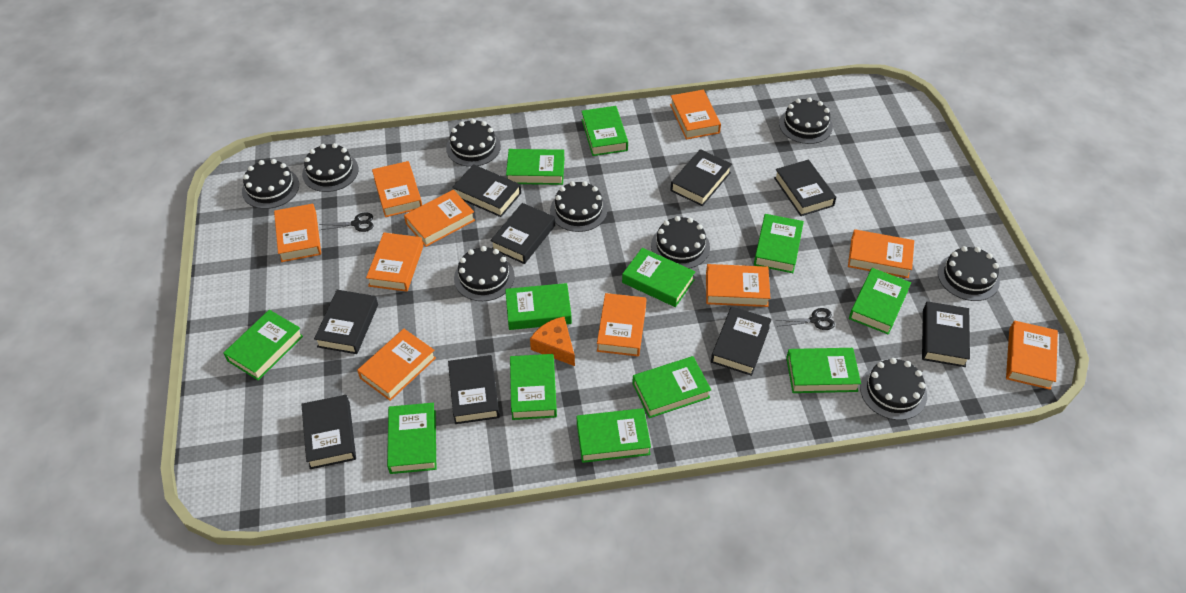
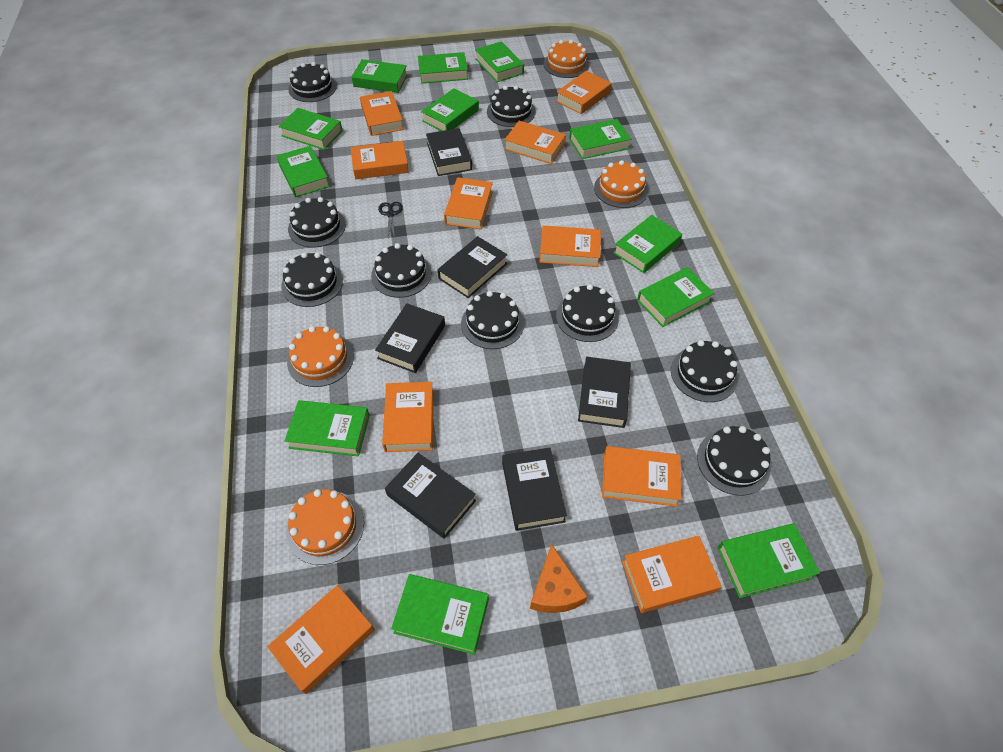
black book: [301,395,356,469] [314,290,378,354] [448,355,500,424] [452,164,521,217] [490,203,555,264] [670,149,732,206] [711,306,772,376] [774,160,836,216] [922,301,970,367] = 9 -> [375,303,445,373] [385,453,476,539] [426,128,472,176] [438,236,507,298] [502,448,567,531] [578,357,631,428] = 6
black scissors: [319,212,374,232] [777,308,835,330] = 2 -> [378,202,403,238] = 1
orange cake: none = 0 -> [286,489,364,565] [287,326,354,387] [544,40,589,78] [594,160,648,208] = 4

